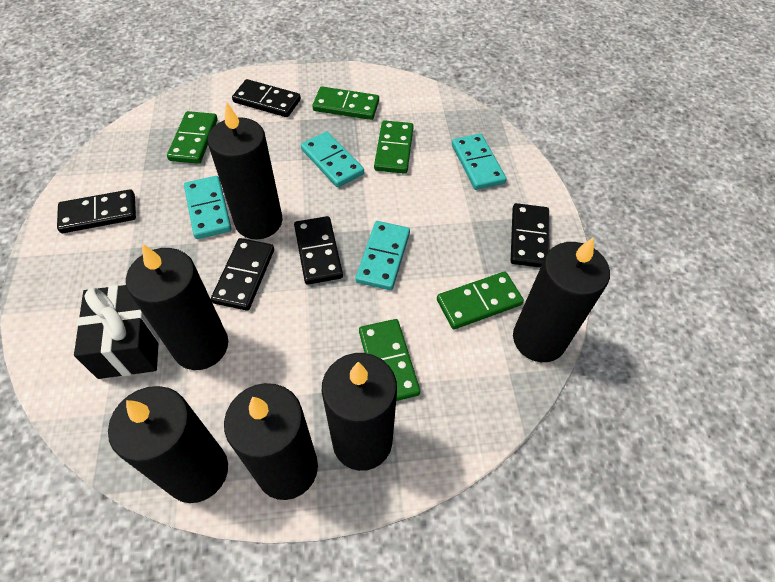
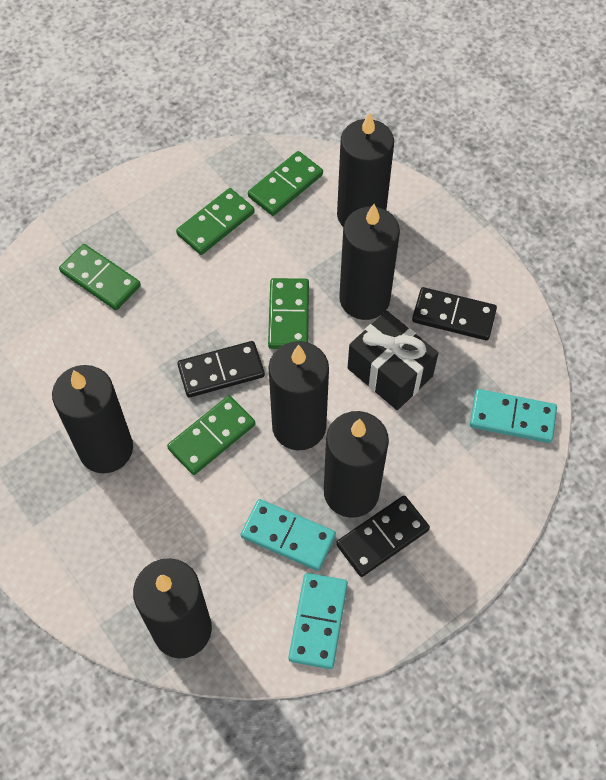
black domino: [57,189,136,233] [211,238,274,311] [232,79,301,117] [294,216,343,285] [511,203,549,268] = 5 -> [177,341,265,398] [336,496,430,577] [412,287,497,340] = 3
turquoise domino: [184,176,231,239] [301,131,364,188] [356,221,410,290] [452,134,506,190] = 4 -> [241,499,336,571] [289,573,348,669] [470,389,557,443] = 3

